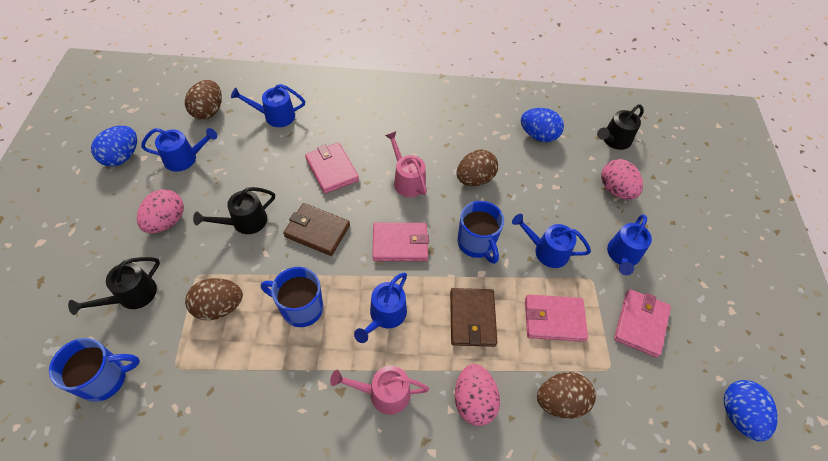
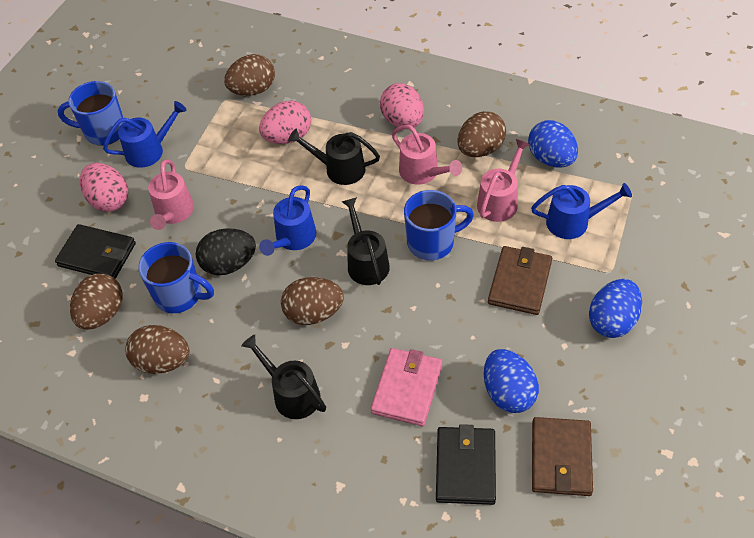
black egg: none = 0 -> [196,228,256,275] = 1
black wallet: none = 0 -> [55,224,136,279] [436,424,496,505] = 2
blue watering can: [141,128,217,172] [231,84,305,127] [354,273,407,343] [512,214,591,268] [607,215,652,275] = 5 -> [103,101,187,168] [259,185,317,256] [531,183,632,239] = 3
brown egg: [185,80,222,120] [185,278,243,320] [457,150,498,186] [537,372,596,419] = 4 -> [70,274,123,330] [125,325,190,374] [224,54,275,96] [281,277,344,325] [457,111,506,157] = 5
pink wallet: [305,142,359,194] [372,223,429,261] [525,294,588,342] [614,289,671,358] = 4 -> [371,348,442,426] = 1
pink watering can: [330,366,429,415] [385,131,427,197] = 2 -> [148,159,194,230] [392,125,462,185] [477,139,530,222] = 3

